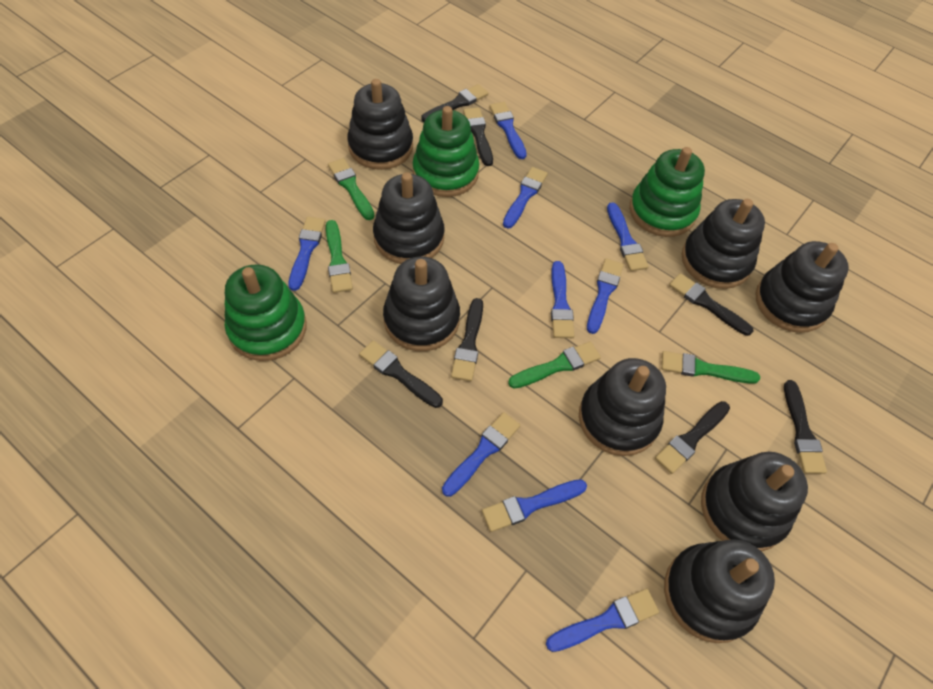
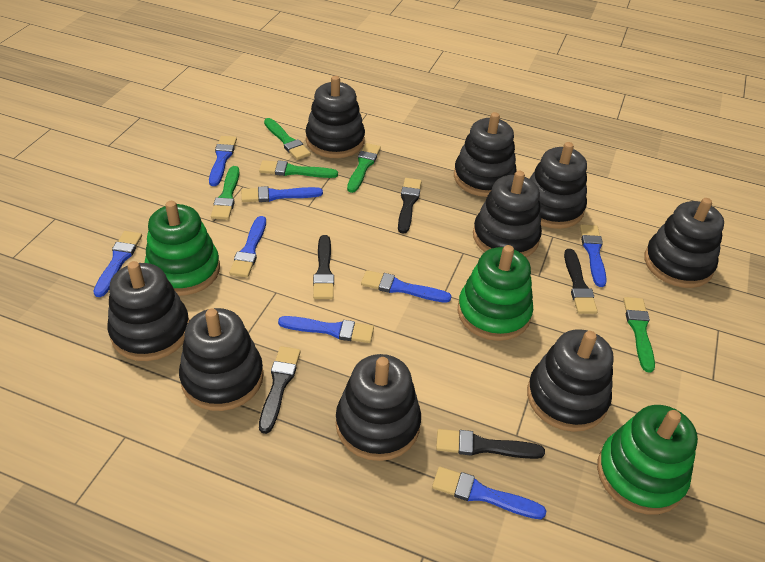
black brush: [359,340,443,408] [421,84,488,122] [451,298,483,381] [463,107,493,166] [655,401,730,474] [669,273,754,336] [784,380,827,474] = 7 -> [259,346,301,434] [313,235,334,299] [398,178,422,234] [436,429,545,459] [564,249,598,314] = 5
black stacking toy: [347,79,413,170] [373,172,444,264] [383,257,460,351] [579,358,666,456] [664,539,775,643] [682,199,765,289] [701,452,808,552] [755,241,849,333] = 8 -> [107,261,189,361] [179,308,264,411] [305,76,365,158] [336,354,421,461] [454,112,517,197] [473,171,542,257] [527,329,614,432] [530,142,587,229] [644,198,724,288] = 9
blue brush: [289,217,326,291] [442,412,520,497] [482,479,587,532] [489,102,527,159] [503,167,548,229] [546,589,659,652] [551,261,574,338] [587,258,624,334] [607,202,649,271] = 9 -> [93,231,142,297] [209,136,237,186] [229,216,266,277] [241,186,323,202] [278,316,374,343] [361,270,451,303] [432,467,546,519] [580,224,607,287] = 8
green brush: [326,220,353,293] [328,158,375,220] [508,341,601,388] [661,351,760,384] = 4 -> [211,166,240,220] [259,160,338,178] [264,118,311,160] [347,143,381,193] [623,297,655,373] = 5

